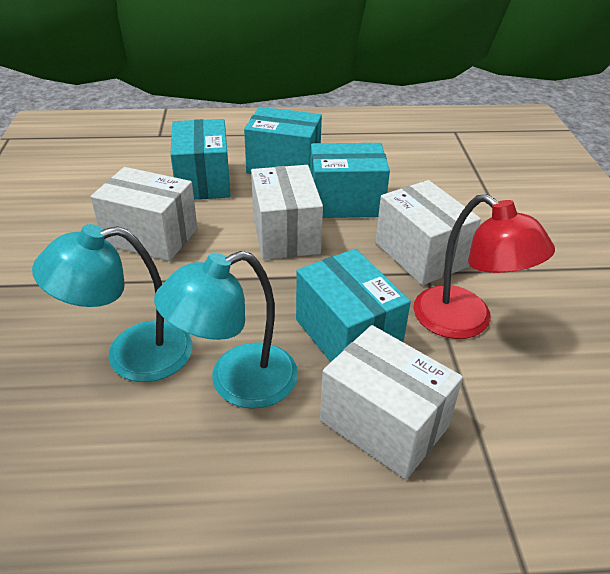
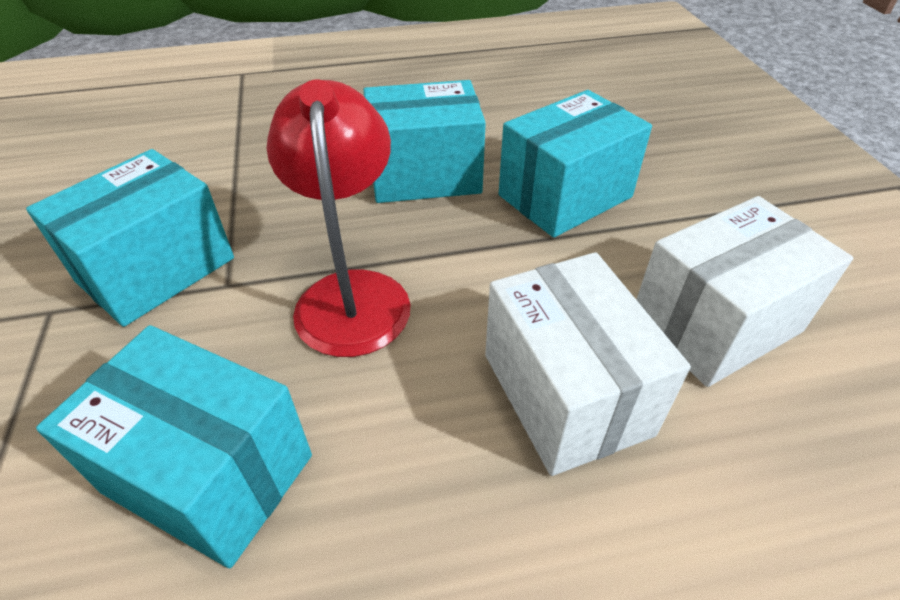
turquoise lamp: [32,224,192,382] [154,251,298,409] = 2 -> none = 0
white box: [91,167,197,261] [251,165,323,260] [320,325,463,479] [375,180,481,285] = 4 -> [485,252,691,476] [636,196,853,387] = 2

